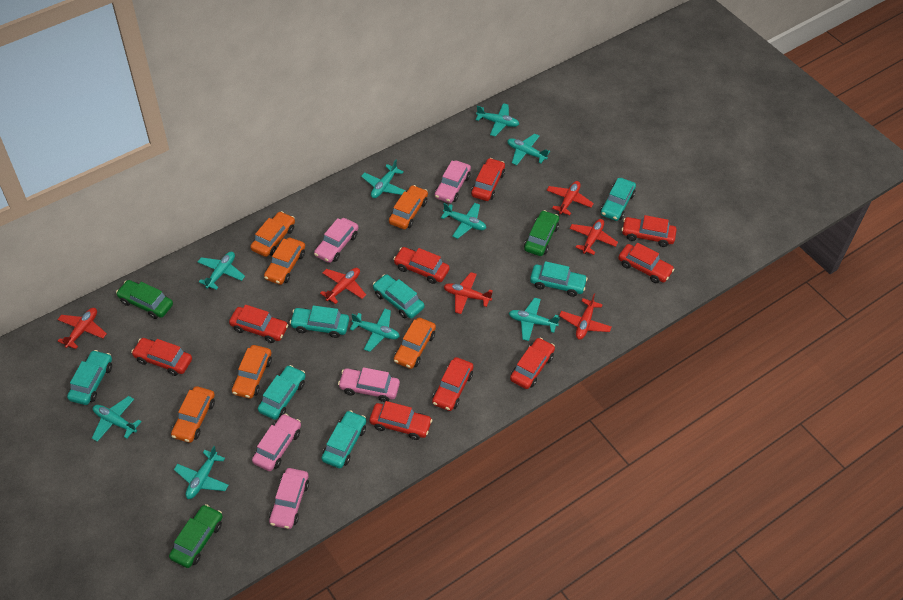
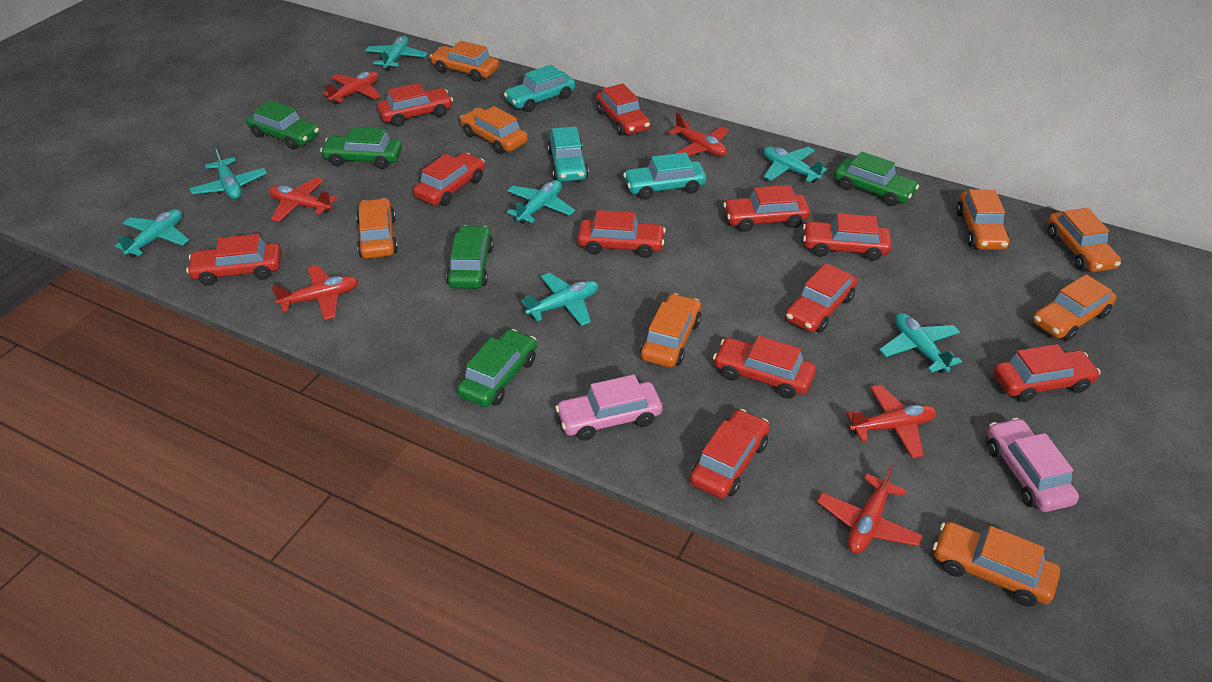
green car: [116,280,173,319] [169,504,223,568] [524,210,559,256] = 3 -> [246,101,319,150] [320,127,402,169] [446,226,493,289] [457,329,537,407] [834,151,919,206] = 5
orange car: [171,386,215,443] [232,345,272,399] [250,211,295,257] [264,238,305,285] [389,185,428,229] [394,318,436,369] = 6 -> [356,198,398,259] [430,41,499,82] [460,106,528,154] [640,293,701,368] [933,522,1060,607] [956,189,1009,250] [1033,274,1116,341] [1048,208,1121,272] = 8
pink car: [252,414,301,471] [269,468,309,529] [314,218,358,263] [338,367,400,402] [435,160,471,203] = 5 -> [555,375,662,441] [987,418,1079,512] = 2
red car: [131,338,192,376] [229,305,288,343] [369,401,432,440] [393,247,450,284] [432,357,473,411] [471,158,505,201] [510,338,555,389] [618,243,675,283] [622,215,677,247] = 9 -> [186,234,281,285] [377,83,453,127] [413,153,485,206] [578,210,666,258] [596,84,650,135] [690,409,770,499] [713,336,816,399] [723,185,810,232] [785,263,857,332] [803,213,892,261] [993,344,1101,402] = 11
turquoise car: [67,350,112,405] [258,365,306,420] [290,305,349,338] [322,410,366,468] [373,274,425,319] [530,261,588,297] [600,178,636,221] = 7 -> [504,65,575,112] [547,127,589,182] [623,152,706,200] = 3
turquoise plane: [92,396,142,442] [174,446,229,499] [198,252,245,290] [350,309,400,352] [361,160,406,198] [441,203,486,239] [476,103,519,137] [507,134,550,165] [509,298,560,341] = 9 -> [115,209,189,257] [190,147,267,200] [365,35,428,71] [507,180,575,224] [521,273,599,326] [763,146,827,183] [879,313,962,373] = 7

